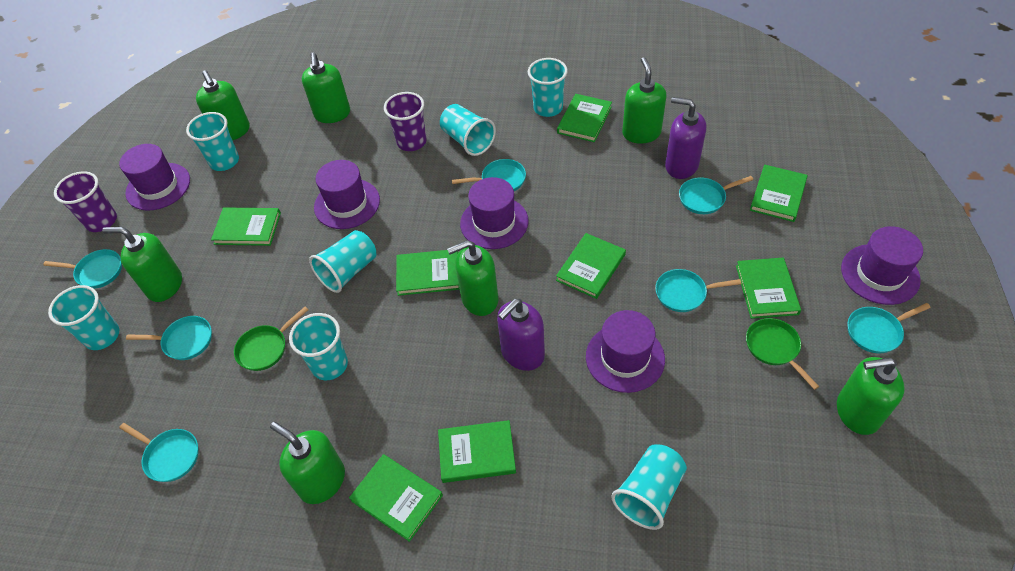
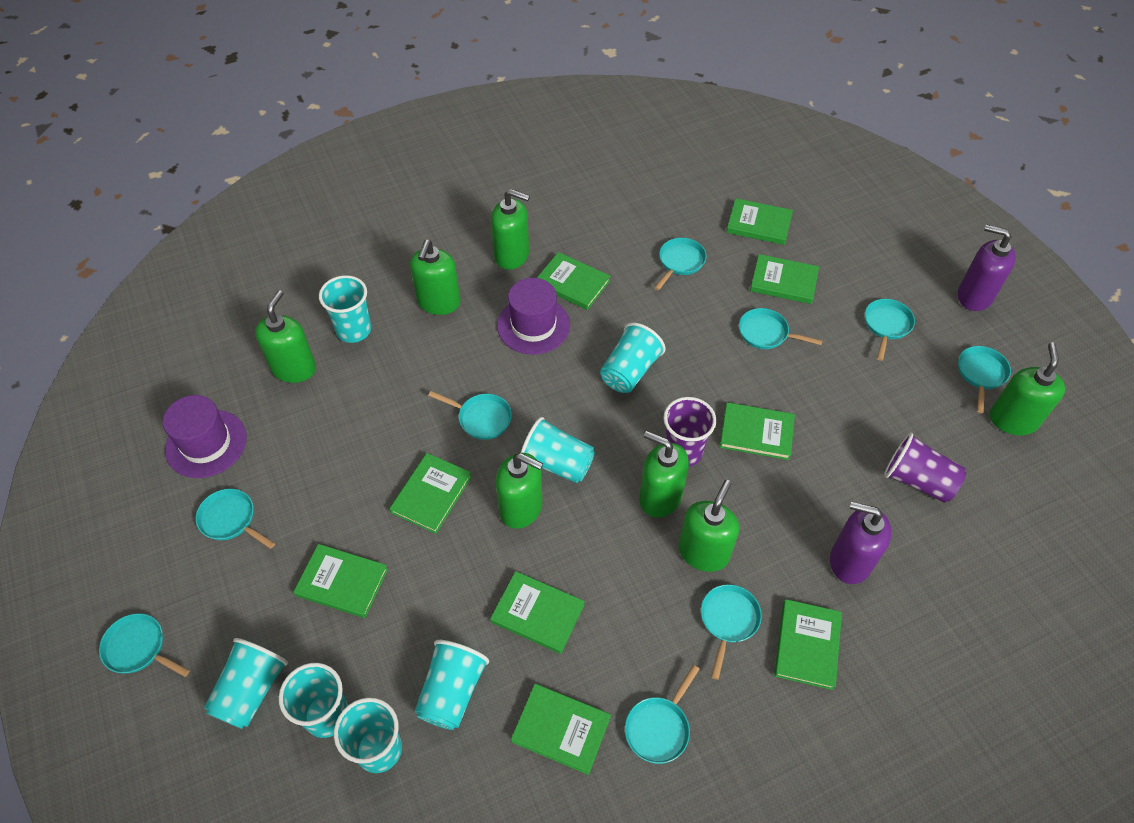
green book: [211,207,281,246] [349,454,443,542] [396,250,460,296] [438,420,516,483] [556,233,626,299] [557,94,612,142] [736,258,801,319] [750,164,808,222] = 8 -> [294,544,388,618] [390,453,472,534] [490,571,585,654] [511,684,611,775] [537,252,610,310] [720,402,795,460] [726,198,793,245] [750,254,819,304] [774,599,842,690] = 9
green pan: [234,307,308,371] [746,318,819,390] = 2 -> none = 0
purple hat: [119,144,190,211] [314,160,380,229] [460,177,528,249] [586,310,665,393] [841,226,923,305] = 5 -> [163,395,247,478] [497,278,570,355] = 2
turquoise pan: [43,249,122,289] [119,423,199,482] [126,316,212,360] [452,159,526,191] [655,269,742,312] [679,176,753,214] [847,303,931,353] = 7 -> [99,613,190,677] [196,489,275,549] [428,391,512,440] [625,665,699,764] [654,238,706,290] [701,584,762,680] [739,308,823,349] [865,299,915,361] [958,346,1011,413] = 9

